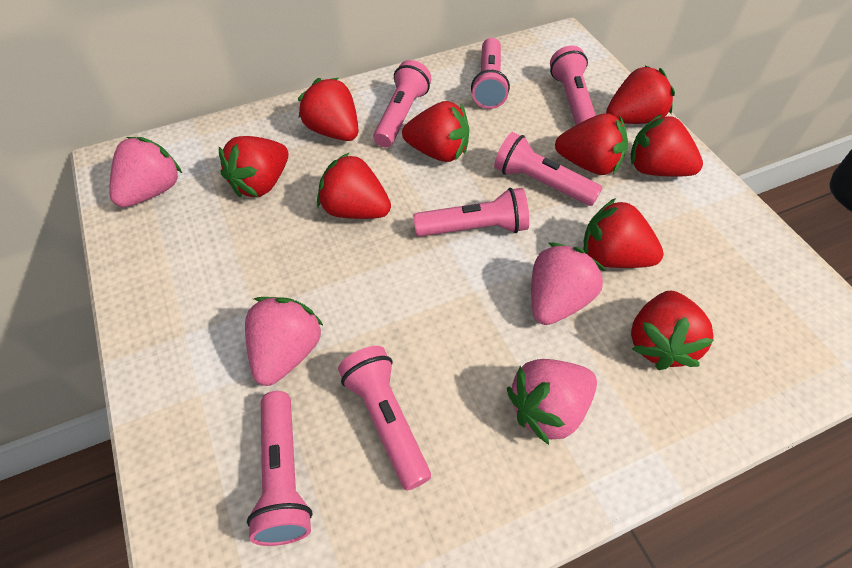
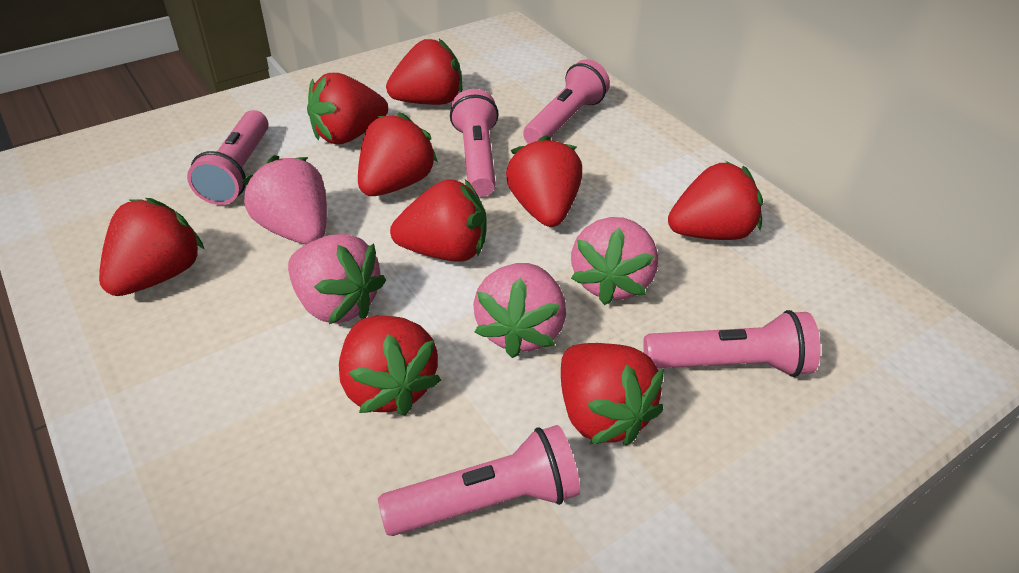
pink flashlight: [247,391,312,546] [338,346,431,491] [373,60,432,148] [413,188,529,237] [471,38,510,109] [494,132,603,206] [550,45,596,125] = 7 -> [187,110,269,205] [378,425,580,536] [450,89,499,197] [523,59,610,144] [643,310,821,377] = 5

